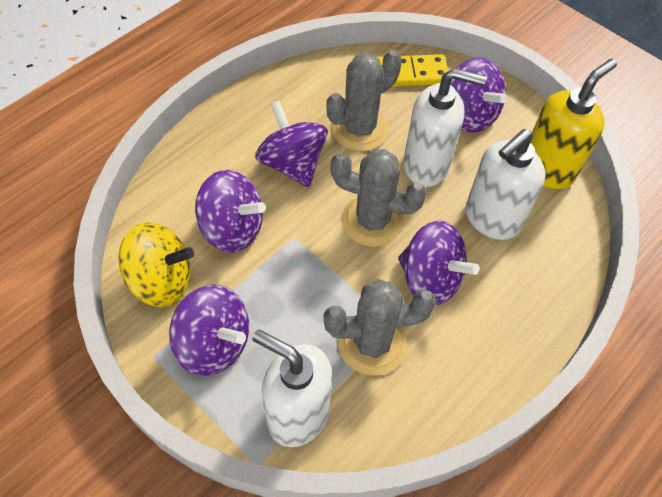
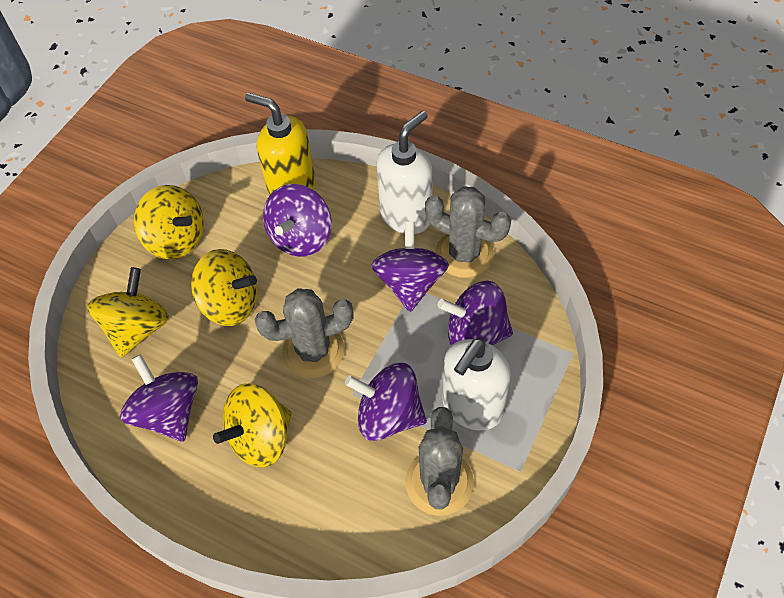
white soap dispenser: [252,329,332,447] [403,68,486,187] [466,129,545,240] = 3 -> [377,111,433,234] [442,338,511,431] = 2
yellow domino: [377,54,448,87] = 1 -> none = 0
yellow spinning top: [118,222,194,307] = 1 -> [87,267,169,358] [134,185,204,259] [191,249,258,326] [213,383,292,467] = 4

